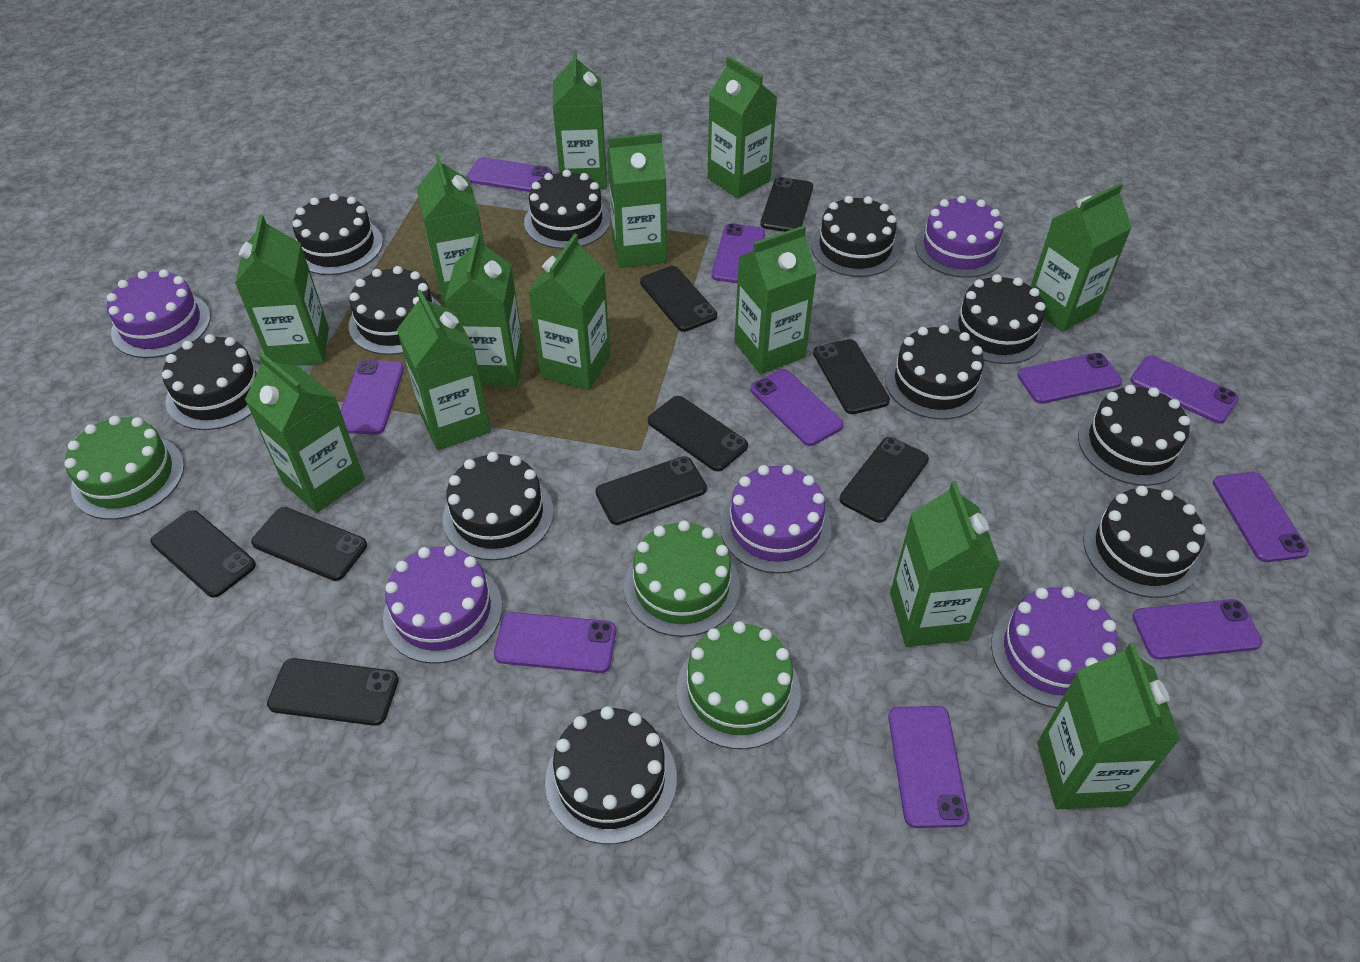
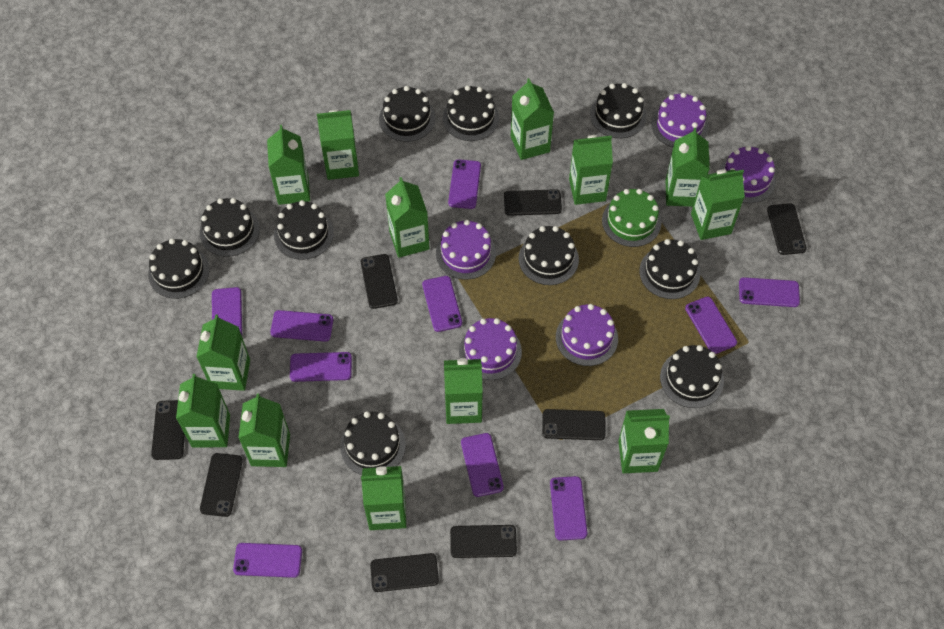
black cake: [162,334,260,430] [292,193,383,275] [349,266,441,355] [443,452,554,560] [524,169,611,249] [545,706,677,844] [811,196,900,277] [885,325,986,420] [949,274,1046,364] [1078,385,1190,486] [1083,486,1206,598] = 11 -> [148,239,210,299] [200,198,260,257] [274,200,334,260] [340,411,406,475] [379,86,436,142] [443,85,499,141] [519,226,579,285] [590,83,647,138] [639,239,700,299] [660,345,724,408] = 10
black phone: [151,510,256,598] [251,507,367,581] [267,658,399,726] [595,456,707,525] [640,266,717,332] [648,396,748,471] [760,177,813,232] [813,339,890,414] [839,437,929,523] = 9 -> [151,400,185,460] [200,453,243,517] [361,254,398,309] [370,553,439,592] [450,525,517,558] [504,189,562,216] [542,409,606,440] [767,203,807,255] = 8
green cake: [64,416,184,520] [624,520,740,637] [676,621,801,749] = 3 -> [602,189,662,247] = 1

